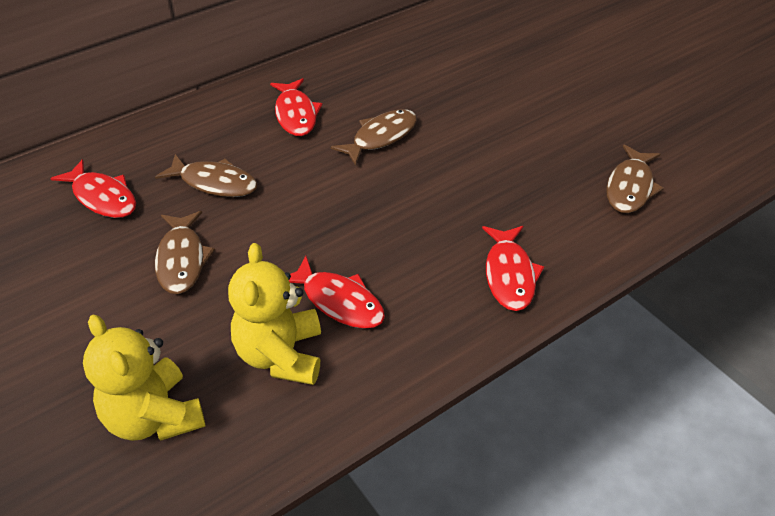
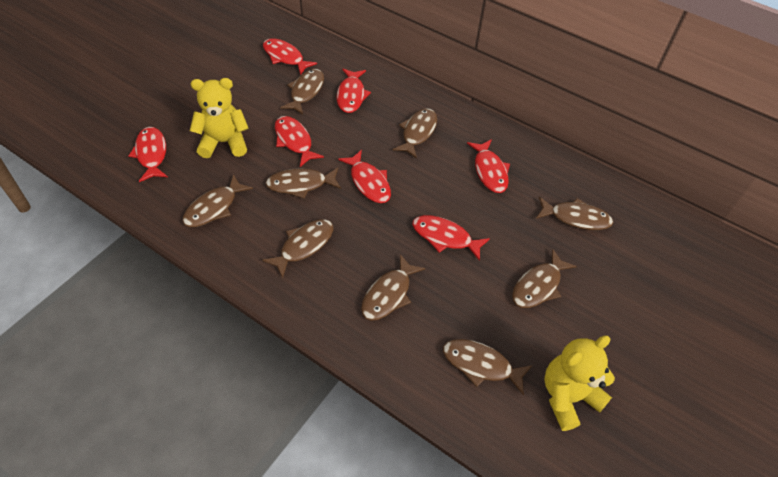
brown fish: [155,154,258,197] [155,211,215,294] [331,109,417,165] [606,145,664,213] = 4 -> [182,174,253,227] [262,219,333,278] [265,168,341,199] [280,69,324,115] [361,254,425,321] [393,108,437,159] [443,339,533,395] [512,249,577,308] [536,197,614,230] = 9
red fish: [50,159,136,218] [270,78,323,136] [289,256,385,329] [482,226,544,311] = 4 -> [128,127,168,182] [263,38,317,75] [275,116,324,167] [336,69,371,113] [338,150,391,203] [412,215,490,261] [467,139,510,193] = 7

